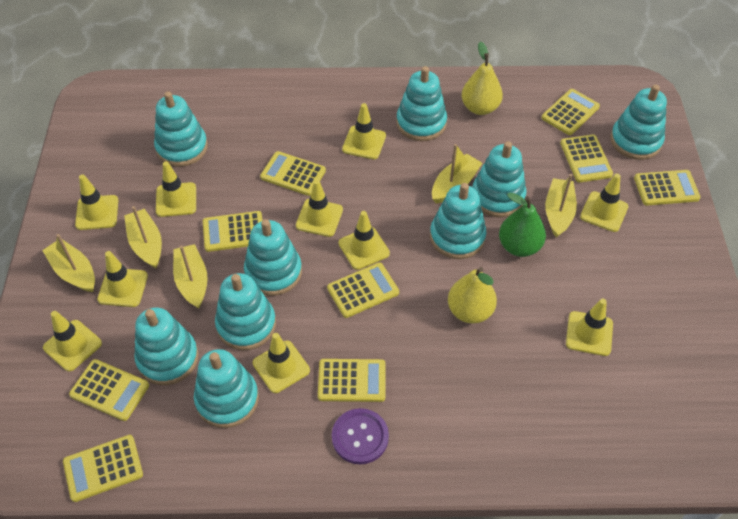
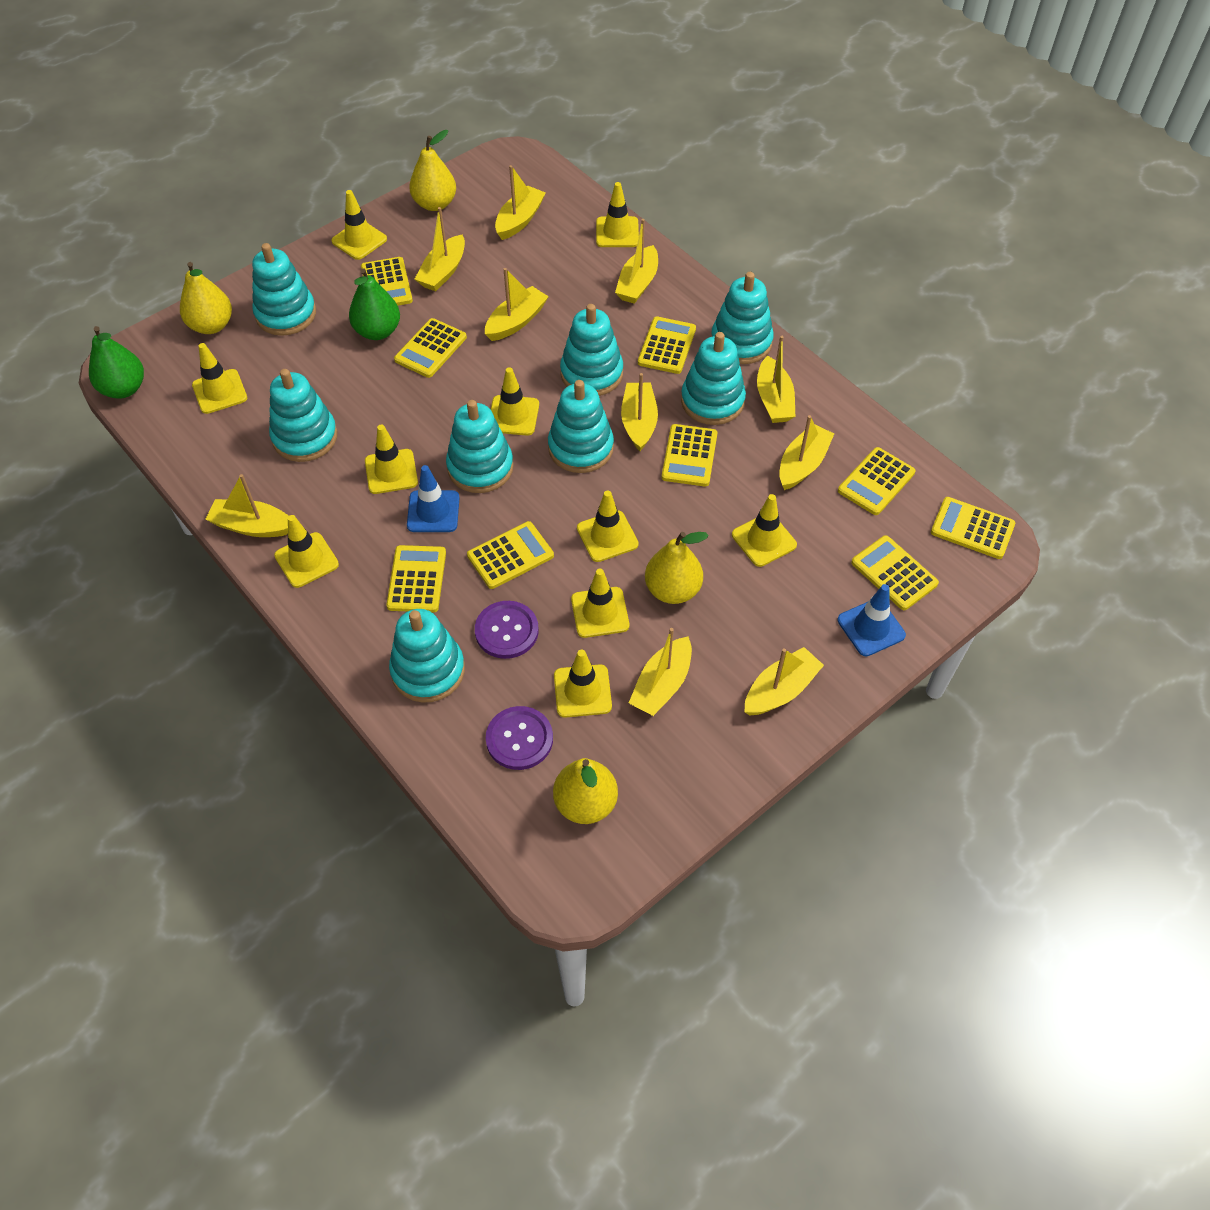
blue traffic cone: none = 0 -> [407,465,460,532] [837,584,906,656] = 2
green pear: [499,193,546,257] = 1 -> [89,326,144,399] [349,268,400,340] = 2
purple button: [332,408,389,464] = 1 -> [475,601,539,659] [486,706,553,770] = 2
turquoise stacking toy: [134,308,198,385] [154,91,208,167] [194,349,259,428] [215,273,276,350] [244,219,302,296] [396,66,447,141] [430,183,486,259] [472,141,526,217] [610,84,667,160] = 9 -> [252,243,316,336] [269,369,337,462] [389,609,465,703] [446,400,514,493] [548,380,614,473] [560,304,623,396] [681,332,746,425] [711,272,774,364] = 8
yellow boat: [42,234,95,292] [124,206,162,268] [173,244,208,309] [432,144,482,204] [545,174,577,238] = 5 -> [205,474,288,537] [415,207,465,291] [485,268,549,341] [495,165,546,240] [615,219,658,304] [621,373,658,451] [629,628,692,716] [744,647,824,715] [757,336,795,423] [779,415,834,490] = 10
yellow pear: [448,267,497,323] [461,41,503,115] = 2 -> [180,262,232,334] [409,130,456,211] [553,758,618,824] [645,532,709,604] = 4

